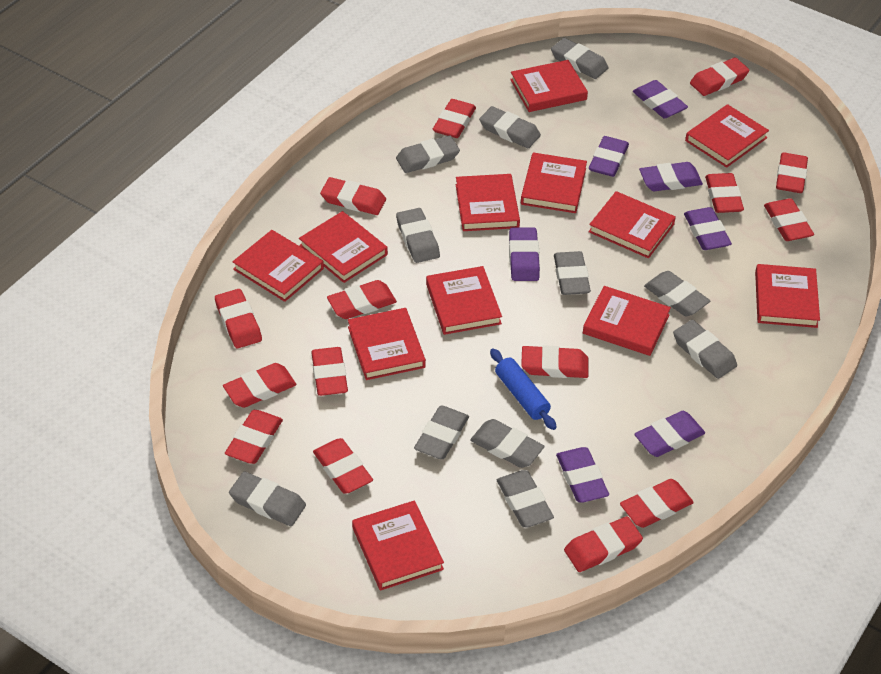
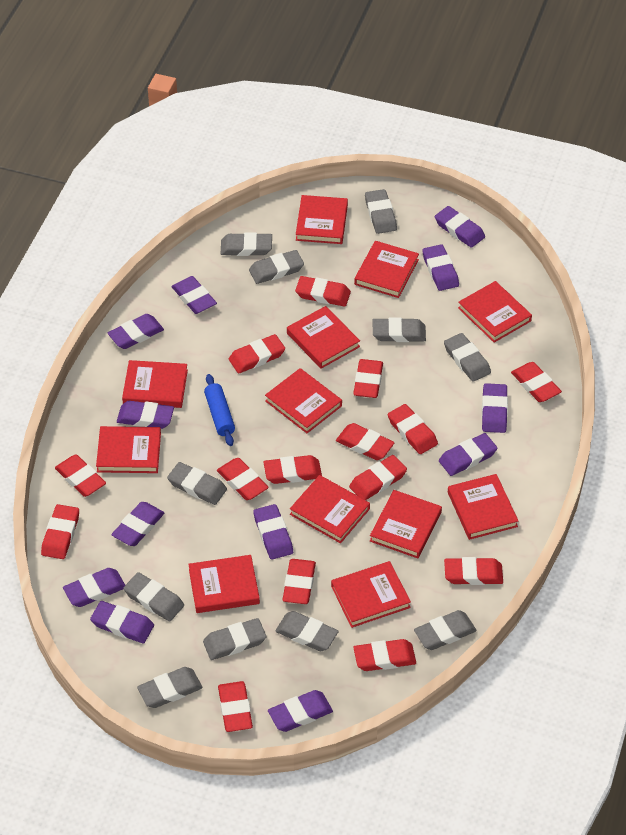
purple eraser: [509,227,540,281] [556,447,609,503] [589,136,629,177] [633,80,688,119] [634,411,705,457] [639,162,703,191] [684,207,732,250] = 7 -> [63,568,125,607] [90,601,154,643] [108,314,164,349] [111,502,164,546] [117,401,174,429] [171,276,217,314] [253,504,293,560] [268,690,333,732] [422,244,459,291] [435,206,485,248] [439,433,497,476] [482,383,508,433] = 12

